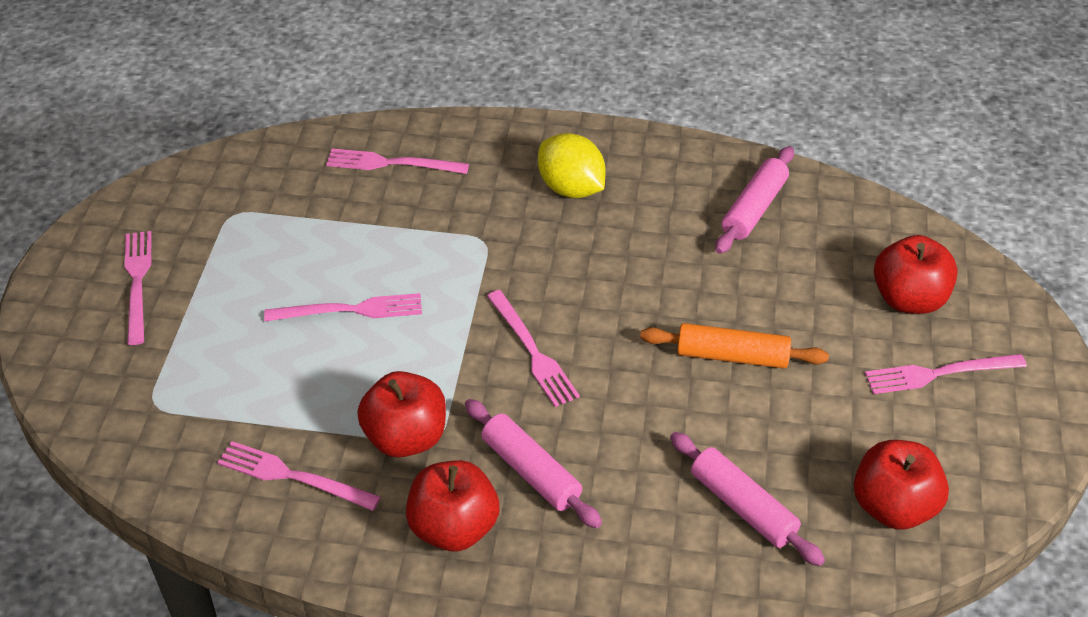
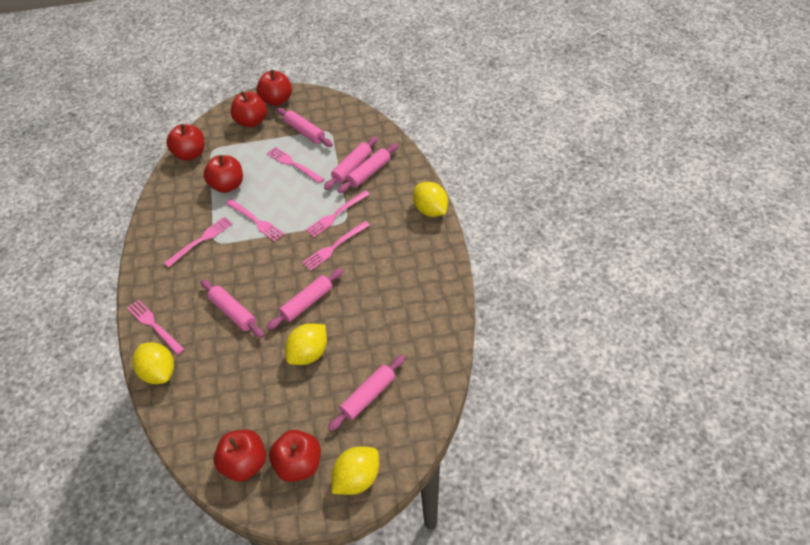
orange rolling pin: [640,323,829,369] = 1 -> none = 0
pink rolling pin: [465,399,602,528] [670,432,825,566] [715,146,794,254] = 3 -> [200,280,264,338] [267,268,343,330] [277,108,333,147] [324,136,378,190] [328,355,405,431] [338,143,398,193] = 6
red apple: [357,371,446,458] [406,460,500,551] [854,440,949,530] [874,235,958,314] = 4 -> [166,124,204,161] [203,155,243,193] [213,430,266,482] [230,91,267,127] [256,70,292,106] [269,430,321,482] = 6
yellow lemon: [538,133,606,198] = 1 -> [132,342,174,384] [285,323,327,365] [332,447,379,495] [413,182,448,217] = 4

